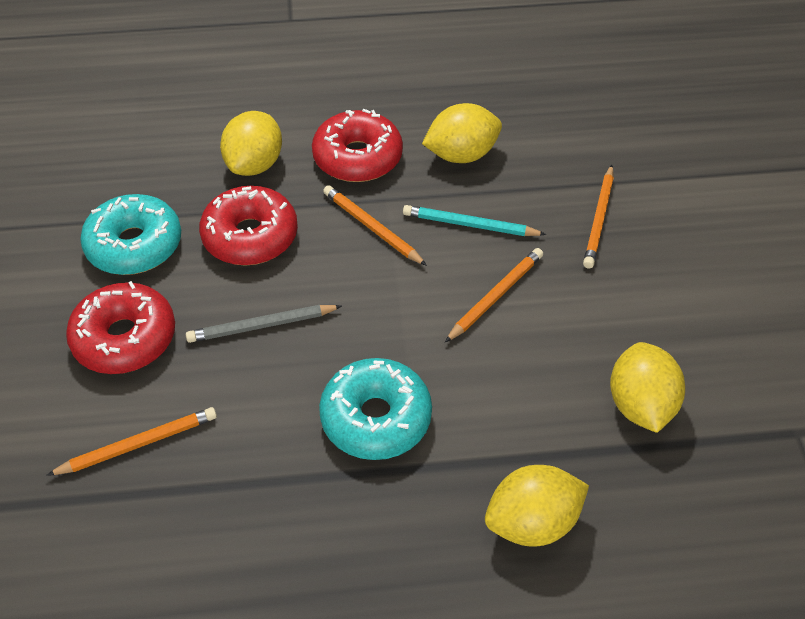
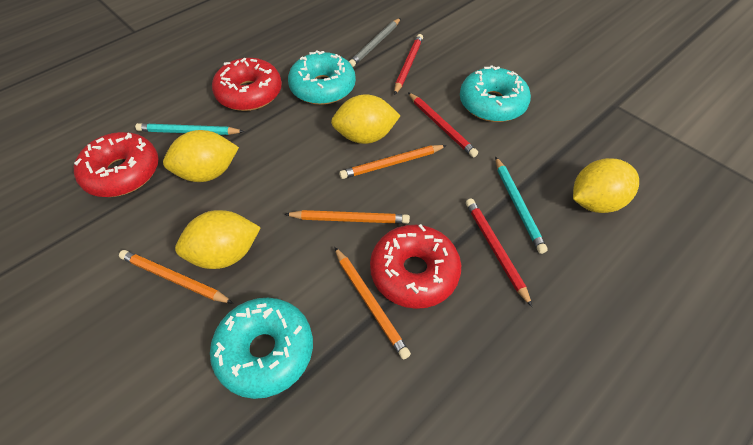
red pencil: none = 0 -> [394,34,423,95] [408,92,478,157] [466,198,532,307] = 3
turquoise donut: [80,194,181,275] [319,358,432,460] = 2 -> [210,298,313,399] [288,50,356,105] [460,65,531,122] = 3
turquoise pencil: [403,205,546,236] = 1 -> [135,123,245,135] [495,156,548,254] = 2

